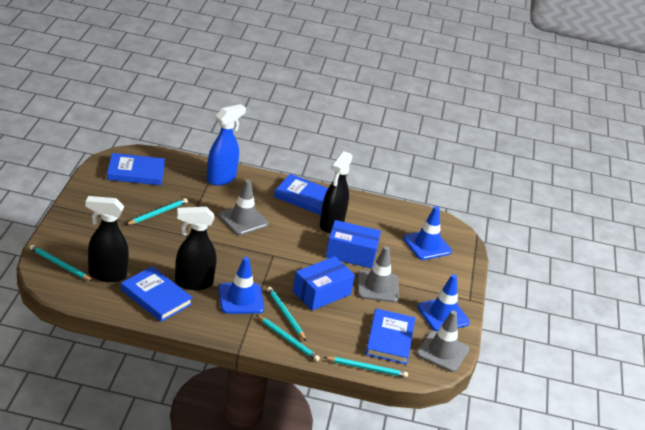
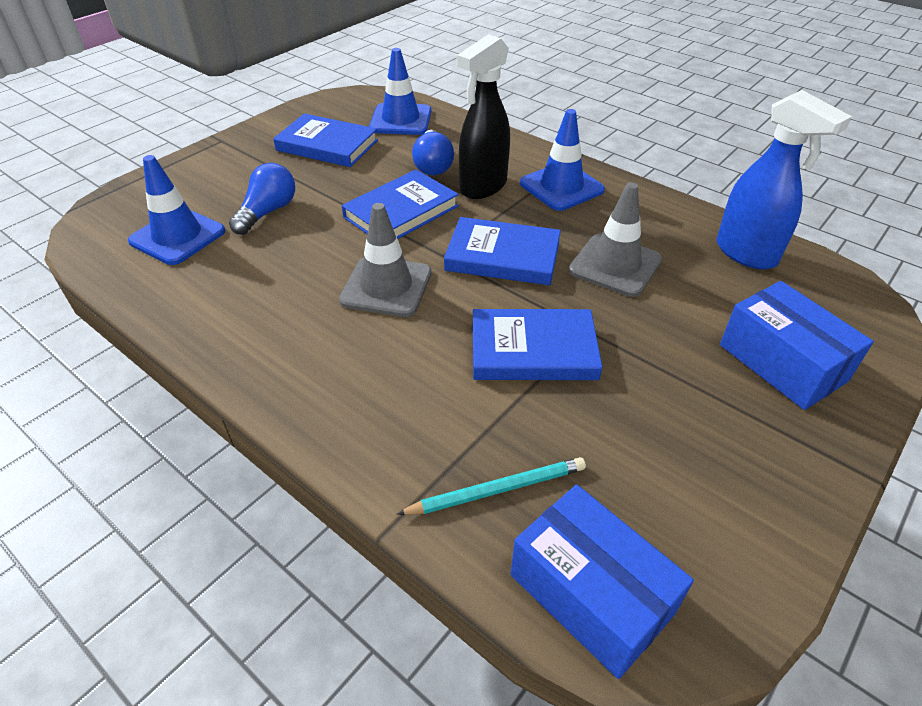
black spray bottle: [85,196,129,282] [175,207,216,290] [320,151,353,233] = 3 -> [457,34,510,199] = 1
blue light bulb: none = 0 -> [229,163,295,235] [412,130,454,175] = 2
grey traffic cone: [219,180,268,235] [358,246,399,302] [416,310,469,372] = 3 -> [339,203,432,317] [569,182,662,297] = 2
turquoise pencil: [29,245,93,281] [125,198,188,225] [257,315,320,361] [267,287,306,341] [324,357,408,378] = 5 -> [397,457,586,515] = 1

